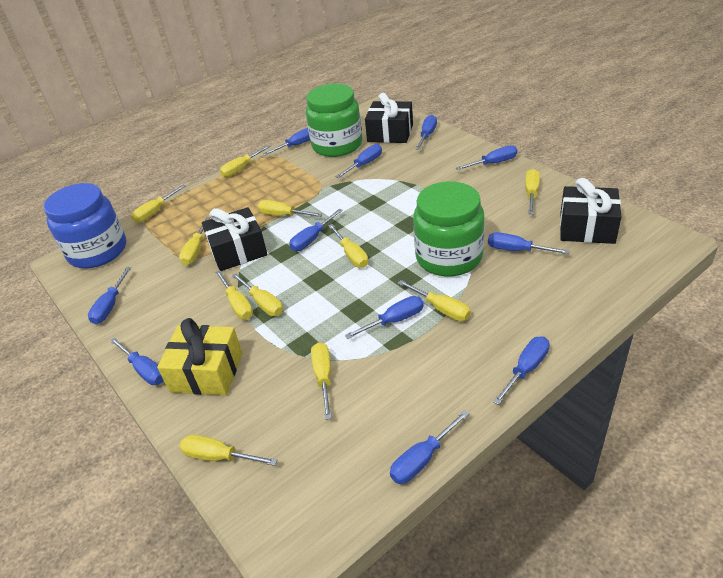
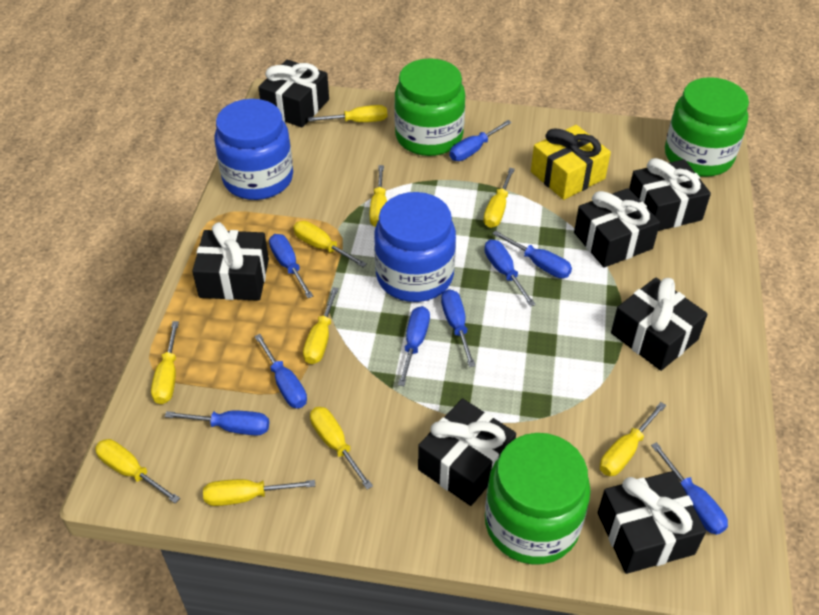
black gift: [202,207,267,271] [365,93,413,143] [560,178,621,244] = 3 -> [192,222,269,301] [258,60,329,128] [418,398,516,506] [574,188,660,268] [598,471,706,574] [611,278,708,371] [629,158,711,231] = 7
blue jar: [43,183,126,268] = 1 -> [214,99,293,200] [374,192,456,302] = 2
blue screwdriver: [88,267,131,324] [110,338,164,385] [263,128,310,155] [289,209,343,251] [336,144,382,178] [345,296,424,339] [390,410,469,484] [416,115,437,150] [456,145,517,170] [488,232,570,254] [493,337,550,405] = 11 -> [165,411,269,436] [254,334,307,408] [269,234,313,298] [398,306,430,386] [441,289,476,367] [450,120,512,161] [485,239,536,307] [492,230,572,278] [651,442,728,535] = 9
green jar: [306,84,362,157] [413,181,485,277] = 2 -> [394,58,465,156] [485,433,591,564] [665,77,749,177] = 3
yellow screwdriver: [131,185,185,223] [179,217,211,265] [180,435,277,466] [215,270,253,319] [220,145,270,177] [232,273,283,316] [258,200,323,217] [311,342,332,420] [328,224,368,268] [398,280,471,321] [525,169,540,214] = 11 -> [95,439,180,503] [151,321,179,404] [203,479,315,506] [293,221,367,267] [303,287,339,364] [308,105,387,122] [310,407,373,490] [369,165,387,227] [483,168,515,228] [600,402,666,476] = 10

